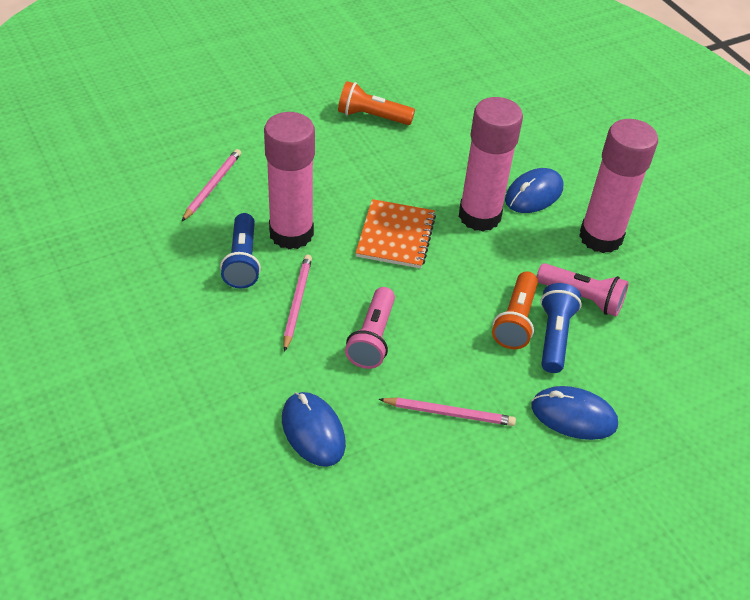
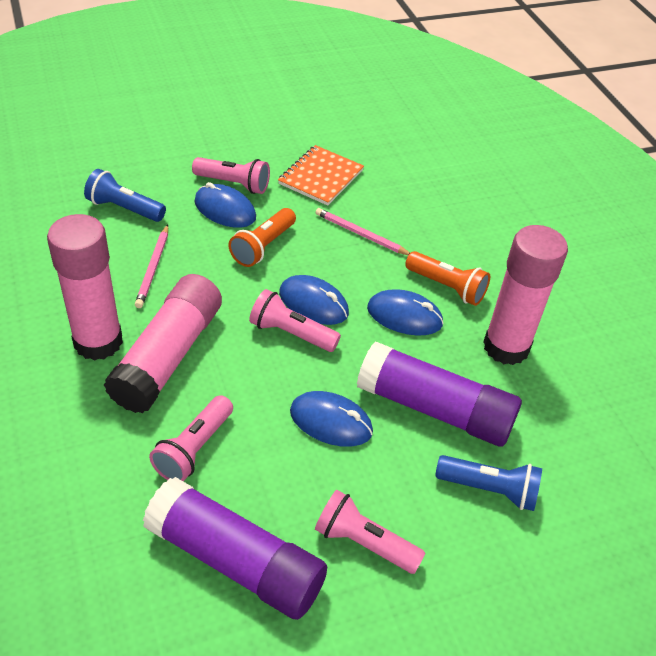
blue mouse: [282,392,346,467] [505,168,563,213] [531,386,618,440] = 3 -> [194,182,256,228] [279,275,349,325] [290,391,373,447] [367,289,444,336] = 4
pink flashlight: [345,287,395,369] [537,263,629,316] = 2 -> [149,395,233,481] [192,157,270,194] [249,289,341,352] [315,490,425,574] = 4
pink pencil: [182,149,241,221] [284,255,312,352] [379,397,516,426] = 3 -> [135,225,168,308] [315,208,410,255] = 2
purple glue stick: none = 0 -> [143,477,327,620] [357,342,522,447] = 2

